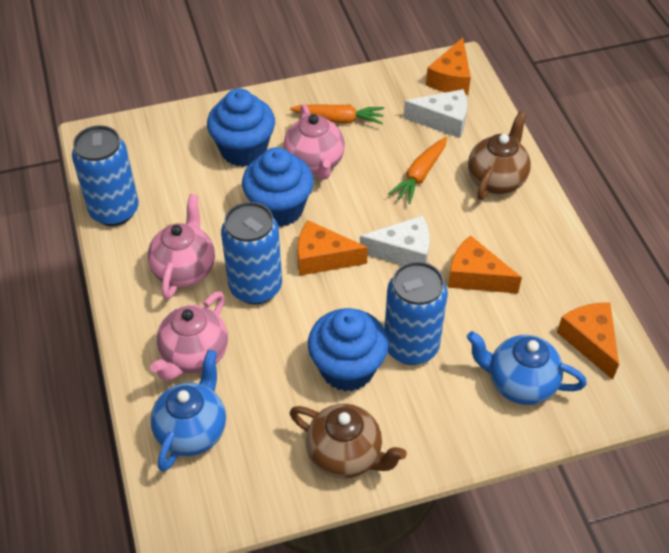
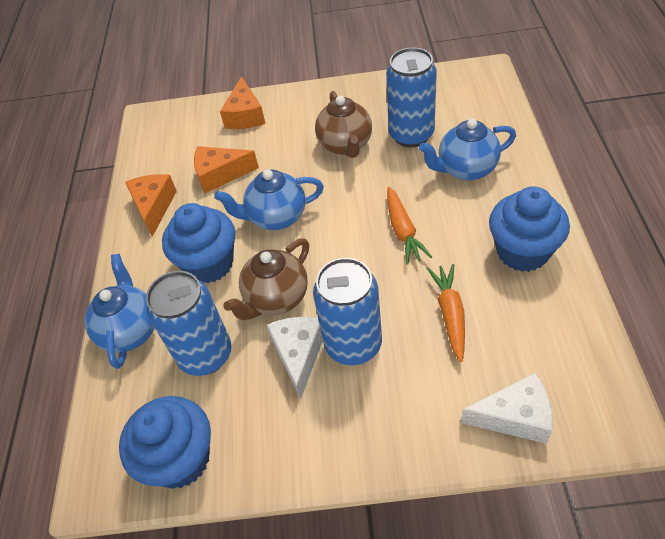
blue teapot: [150,350,226,472] [467,331,587,405] = 2 -> [85,254,154,369] [214,169,324,230] [419,119,516,181] = 3
orange cheese: [298,220,368,276] [426,38,471,95] [448,235,522,294] [557,302,619,380] = 4 -> [125,174,177,237] [194,146,259,193] [220,76,265,129] = 3
pink teapot: [148,194,215,300] [150,291,228,381] [283,104,345,180] = 3 -> none = 0

